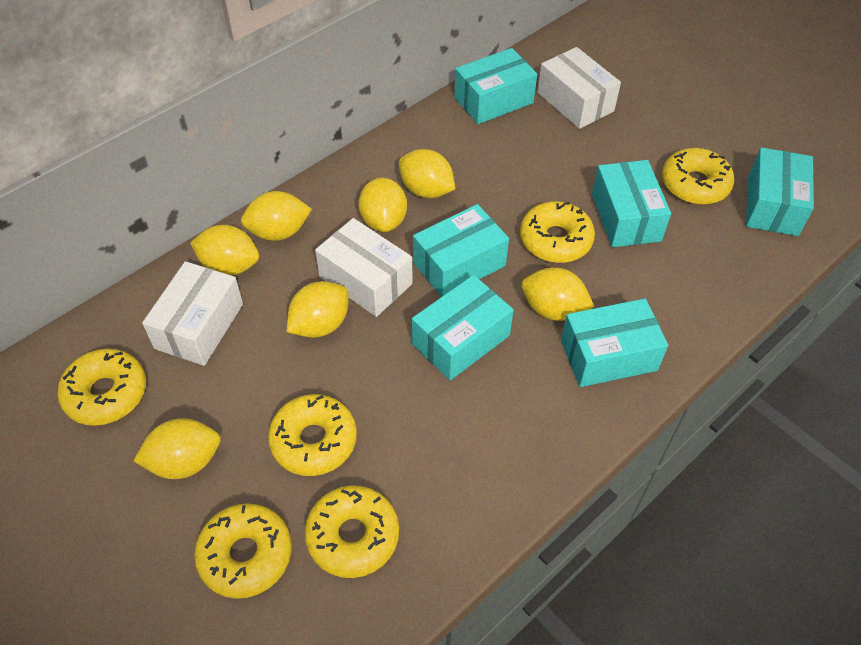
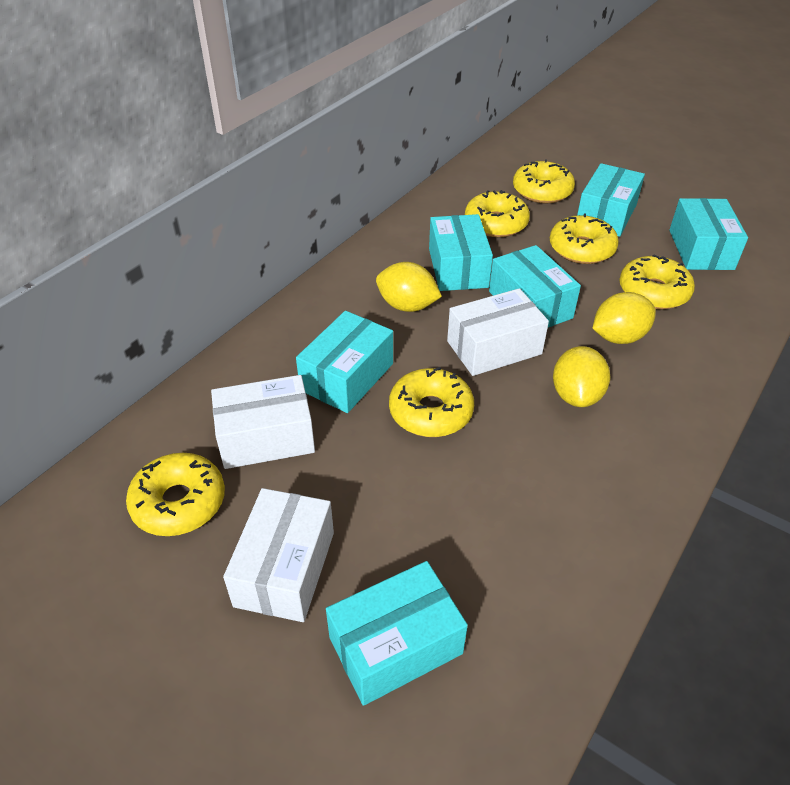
yellow lemon: [133,418,221,479] [190,225,259,276] [241,191,312,241] [287,281,349,338] [359,178,407,232] [399,149,455,198] [521,267,594,321] = 7 -> [376,262,442,312] [553,346,610,407] [592,292,656,344] = 3

